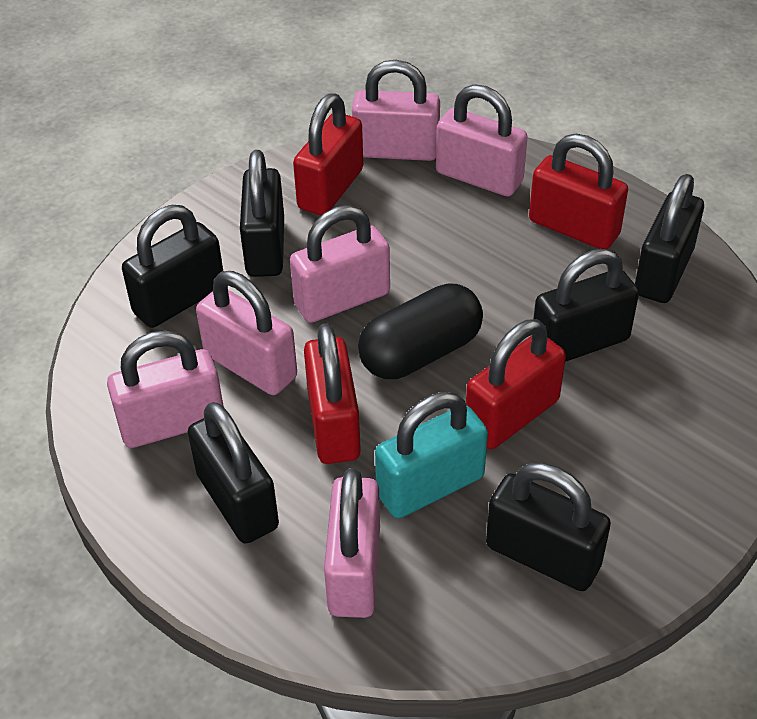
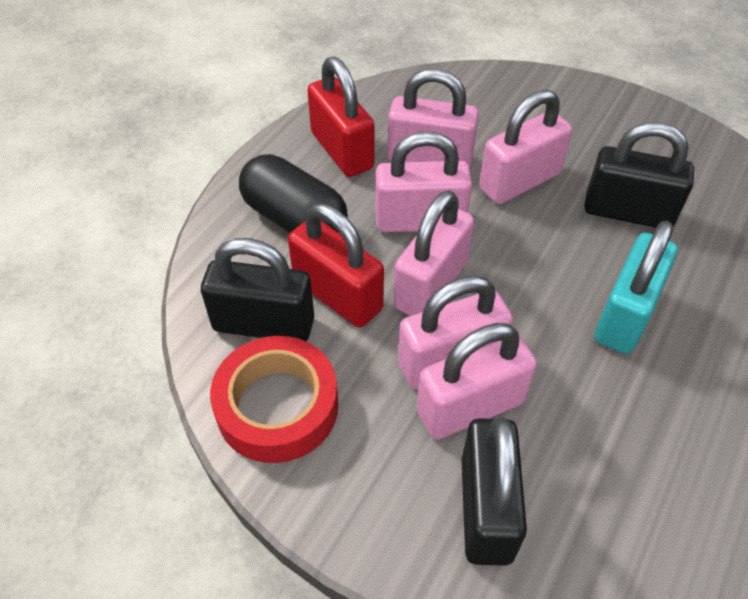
black padlock: [122,205,223,328] [188,402,279,544] [240,150,284,277] [486,463,611,591] [533,249,639,362] [635,174,704,303] = 6 -> [201,238,314,341] [461,417,527,566] [584,122,694,228] = 3
red padlock: [293,93,363,215] [304,324,361,464] [466,319,566,449] [529,134,628,249] = 4 -> [288,204,384,328] [307,57,374,177] = 2
red tape: none = 0 -> [210,336,338,463] = 1

